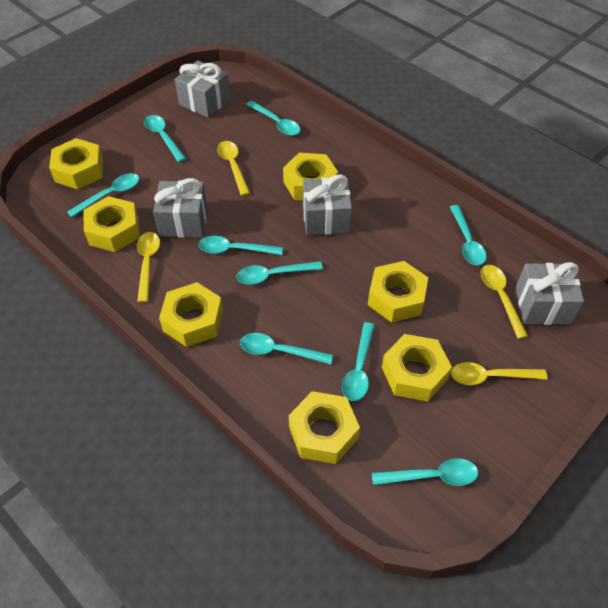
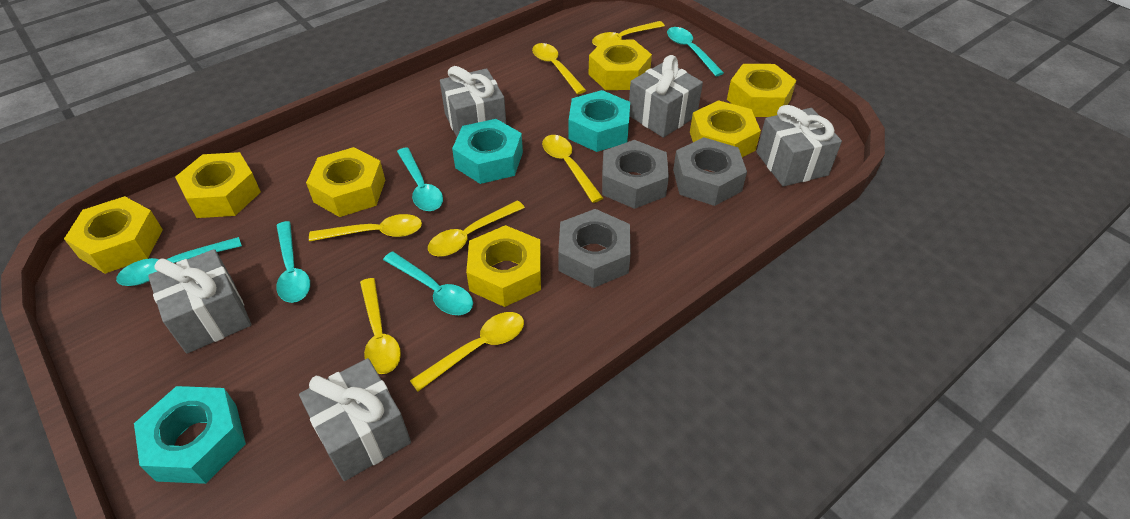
grey gift: [153,178,208,237] [175,60,230,118] [303,174,352,235] [516,262,584,325] = 4 -> [148,249,251,354] [299,358,411,481] [440,66,506,137] [629,55,703,138] [756,105,842,187] = 5
grey nut: none = 0 -> [558,209,631,288] [602,140,669,209] [673,137,747,206] = 3
turquoise nut: none = 0 -> [134,386,246,484] [452,119,523,184] [568,90,630,152] = 3
turquoise spoon: [67,173,139,218] [144,115,186,162] [198,236,283,255] [236,261,323,285] [240,333,333,364] [246,101,301,136] [342,322,375,401] [372,458,478,486] [450,205,487,265] = 9 -> [116,237,242,286] [276,221,310,303] [383,251,473,315] [397,147,443,211] [667,27,724,76] = 5
yellow spoon: [137,232,160,303] [217,141,250,196] [451,362,547,385] [481,265,528,339] = 4 -> [309,214,422,241] [360,278,401,374] [410,312,524,392] [428,200,525,256] [532,43,586,94] [542,135,603,203] [592,21,665,46] = 7

